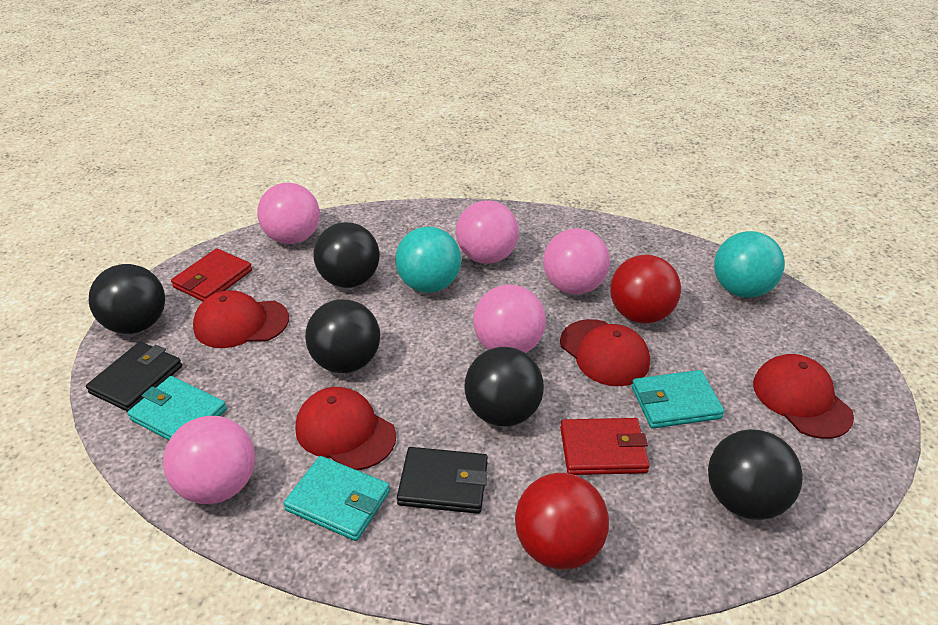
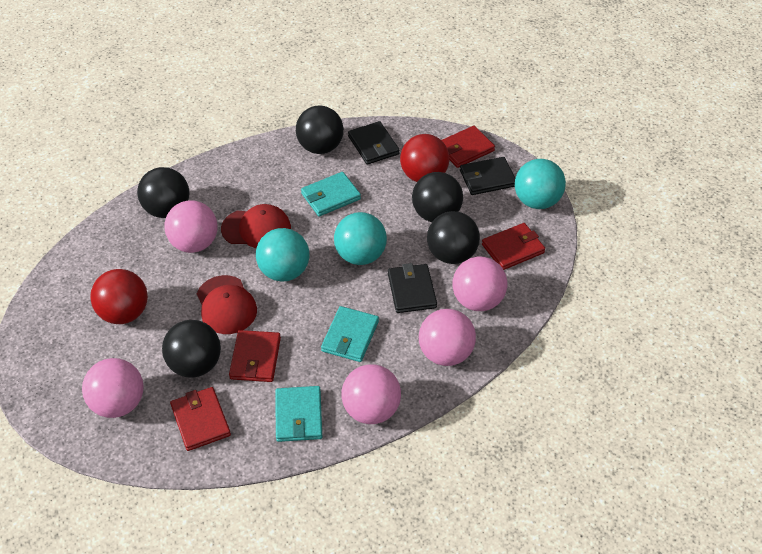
black wallet: [86,342,182,412] [397,447,488,514] = 2 -> [348,121,399,165] [388,263,437,313] [460,157,515,195] = 3
red cap: [193,290,289,348] [295,387,396,470] [560,319,650,386] [753,354,854,439] = 4 -> [197,275,257,334] [221,204,291,248] = 2
red wallet: [171,248,252,301] [560,418,650,475] = 2 -> [170,387,231,451] [229,330,281,382] [442,126,495,168] [482,223,545,270] = 4
turquoise ball: [395,227,461,293] [714,231,785,298] = 2 -> [256,228,310,281] [334,212,387,265] [515,159,566,209] = 3

